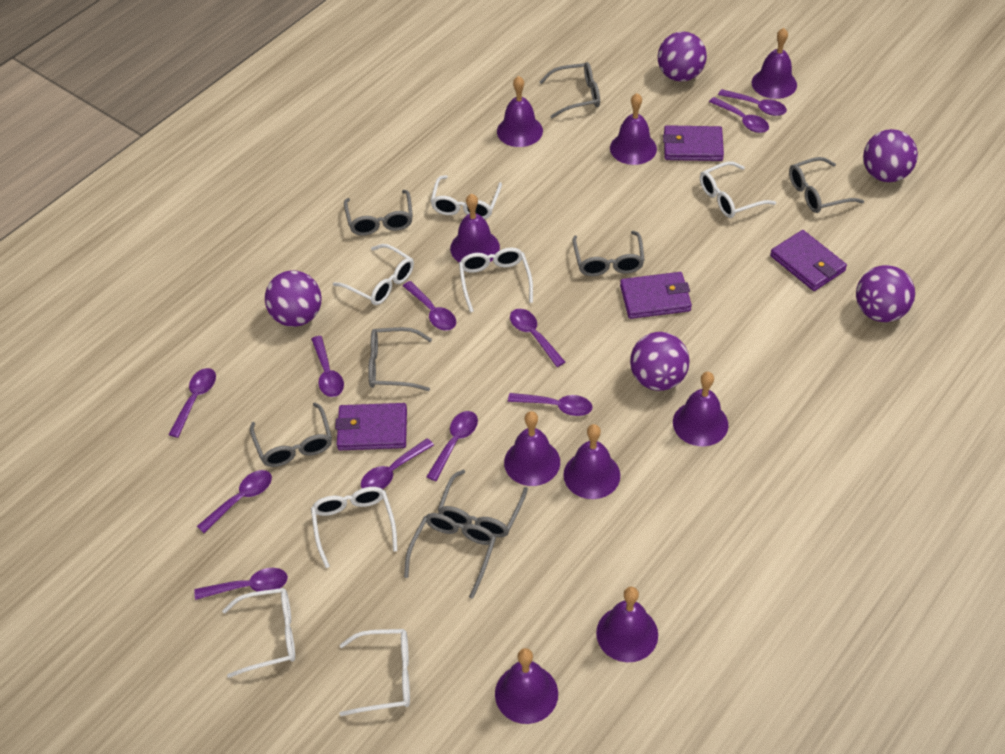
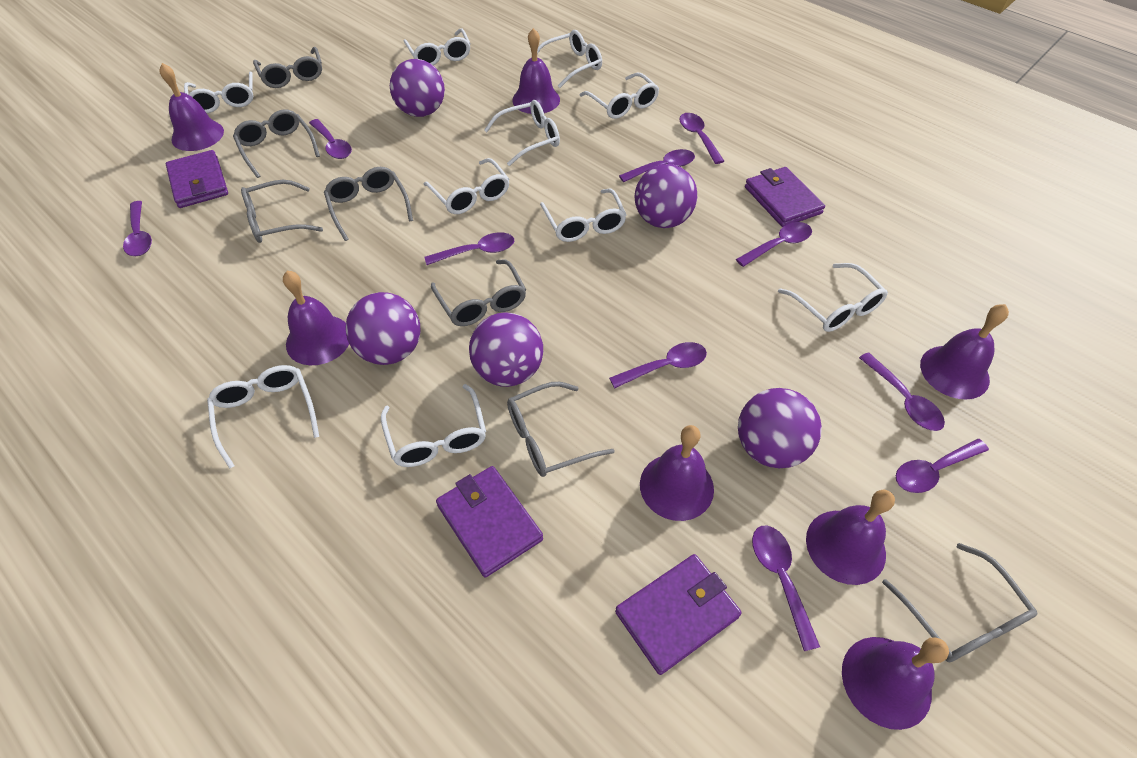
grey glasses: [250,403,332,467] [344,190,413,236] [368,327,432,391] [404,513,496,599] [438,470,528,537] [539,62,600,118] [572,231,645,276] [789,157,864,213] = 8 -> [233,109,320,178] [241,180,323,243] [253,47,322,88] [324,167,413,241] [431,259,526,326] [507,382,615,477] [882,543,1037,662] = 7
purple bell: [450,194,500,262] [495,648,558,724] [497,76,543,147] [504,411,560,486] [563,424,620,499] [596,586,658,662] [610,93,657,165] [673,372,729,446] [752,28,797,99] = 9 -> [159,63,224,151] [283,271,349,365] [512,28,560,114] [640,425,714,521] [806,490,895,585] [842,637,949,730] [920,304,1009,399] = 7
purple spoon: [168,368,216,438] [194,568,288,600] [197,470,272,533] [311,336,344,397] [361,438,434,489] [403,281,456,331] [426,411,478,481] [508,393,593,416] [510,309,565,367] [709,97,769,133] [718,89,787,116] = 11 -> [123,201,152,256] [309,119,352,159] [424,232,514,265] [609,342,707,388] [619,149,695,182] [679,113,724,164] [736,222,812,267] [752,526,820,651] [859,352,945,431] [896,439,989,493] = 10
white glasses: [222,588,295,678] [311,487,397,568] [333,244,414,305] [339,629,410,716] [430,175,502,219] [459,248,533,313] [700,161,776,218] = 7 -> [184,72,253,113] [207,365,319,469] [381,384,486,467] [404,28,471,65] [423,158,509,214] [484,100,560,166] [537,30,602,88] [540,189,626,242] [579,73,659,119] [778,263,888,332] = 10

